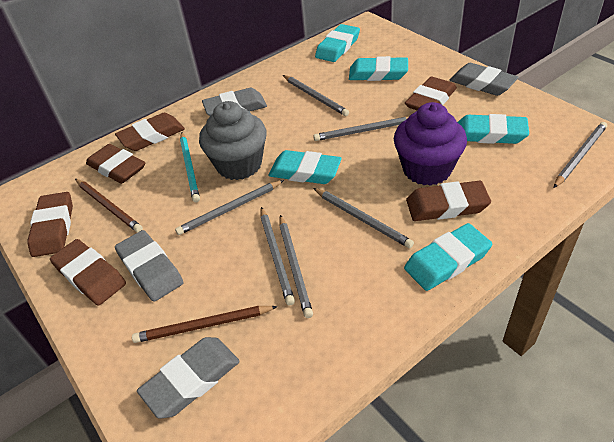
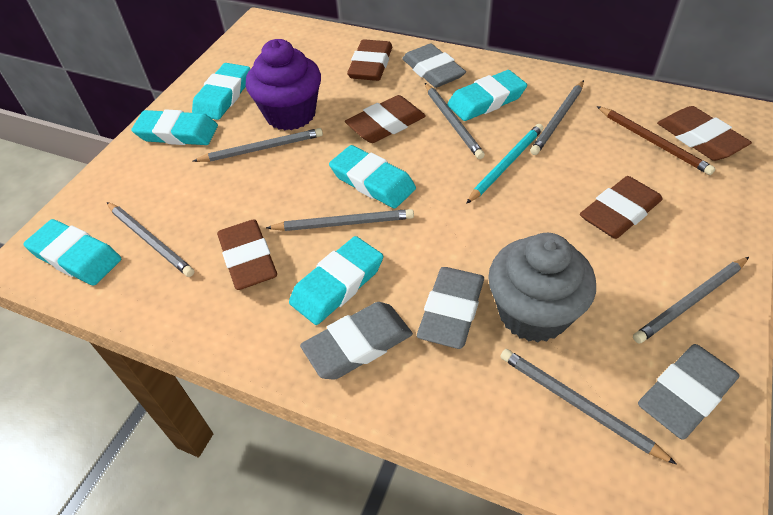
brown eraser: [27,192,73,257] [50,239,126,305] [86,144,145,184] [115,113,185,151] [405,76,457,111] [406,181,491,221] = 6 -> [217,219,277,290] [345,95,426,143] [347,39,392,81] [580,176,663,239] [657,106,752,161] = 5
brown pencil: [75,179,143,232] [132,306,278,343] = 2 -> [597,106,716,175] = 1
turquoise eraser: [268,150,342,184] [315,24,360,62] [349,56,408,81] [404,223,492,291] [458,114,529,144] = 5 -> [23,219,121,286] [131,109,218,145] [192,63,250,120] [289,236,383,325] [329,145,416,209] [447,70,527,121] = 6

